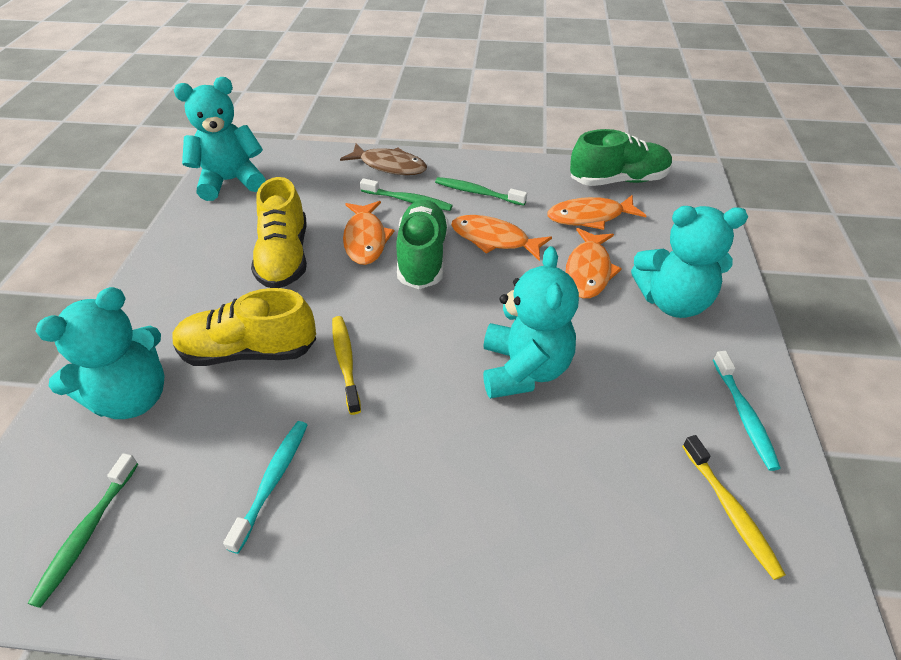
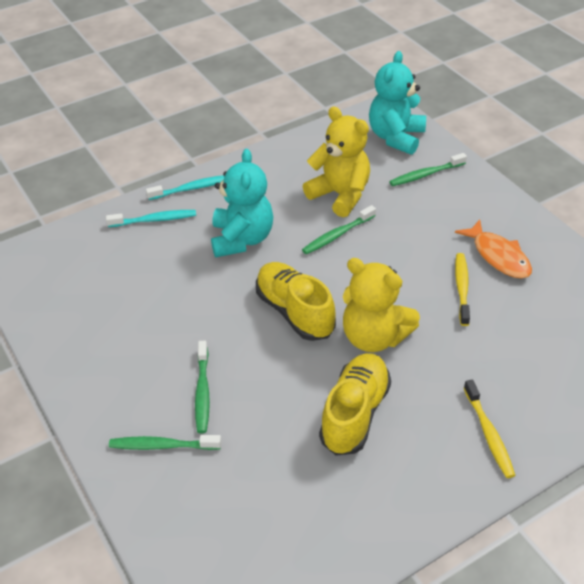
brown fish: [340,144,427,175] = 1 -> none = 0
green shoe: [396,200,449,289] [570,129,672,186] = 2 -> none = 0
green toothbrush: [28,453,138,608] [360,178,453,211] [435,177,527,206] = 3 -> [109,435,221,450] [195,341,210,433] [302,205,376,254] [389,153,467,186] = 4
orange fish: [343,201,395,265] [451,215,552,261] [547,195,647,230] [565,228,622,299] = 4 -> [455,220,532,279] = 1
turquoise teddy bear: [36,287,165,419] [174,77,266,201] [483,246,579,399] [631,206,748,318] = 4 -> [211,149,273,257] [369,51,426,155] = 2
yellow teddy bear: none = 0 -> [303,107,370,217] [343,258,420,352] = 2

